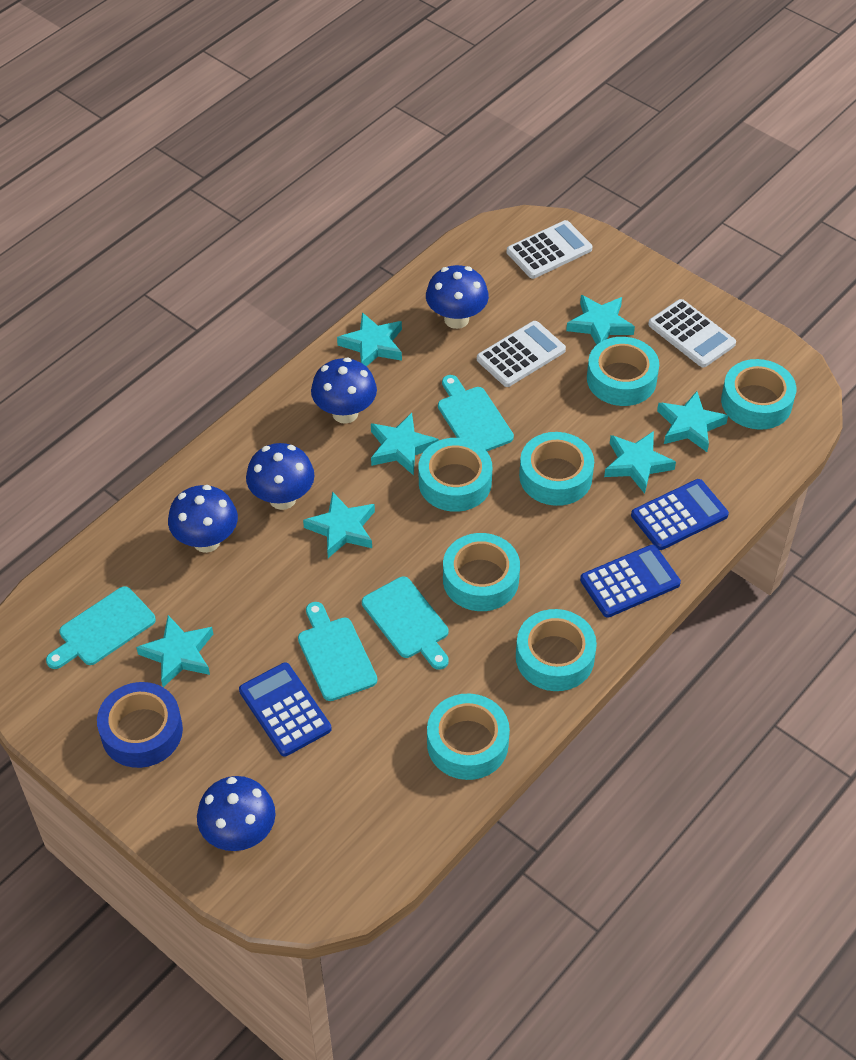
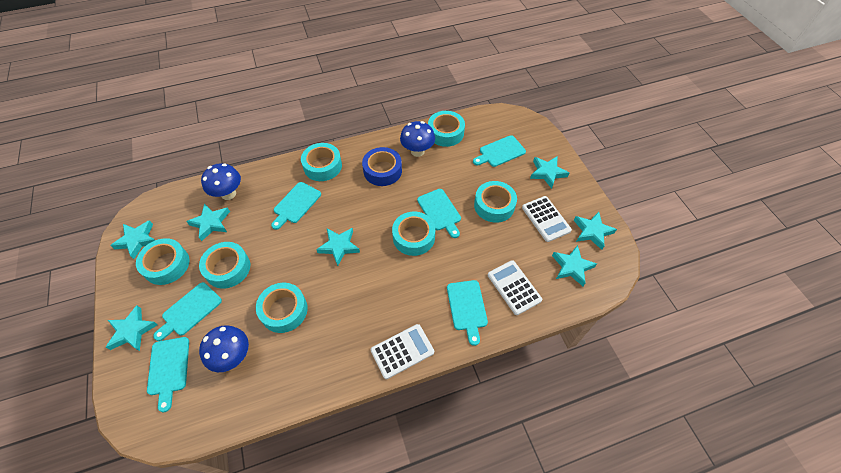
blue calculator: [239,663,332,756] [580,545,681,618] [631,479,729,550] = 3 -> none = 0
blue mushroom: [168,485,238,553] [197,776,276,851] [246,443,314,510] [311,357,377,424] [426,265,489,329] = 5 -> [199,325,249,372] [201,163,241,200] [400,121,435,157] = 3
turquoise cutting board: [46,586,156,669] [298,602,377,701] [362,577,448,670] [438,375,514,451] = 4 -> [147,337,189,412] [153,282,222,341] [271,182,321,230] [417,189,461,238] [447,280,488,346] [473,135,526,167] = 6

